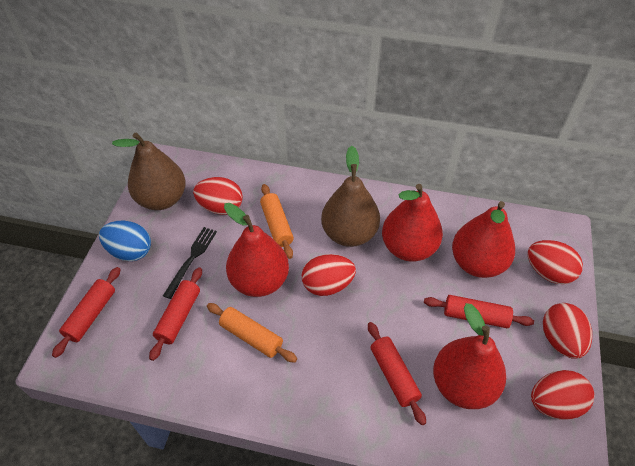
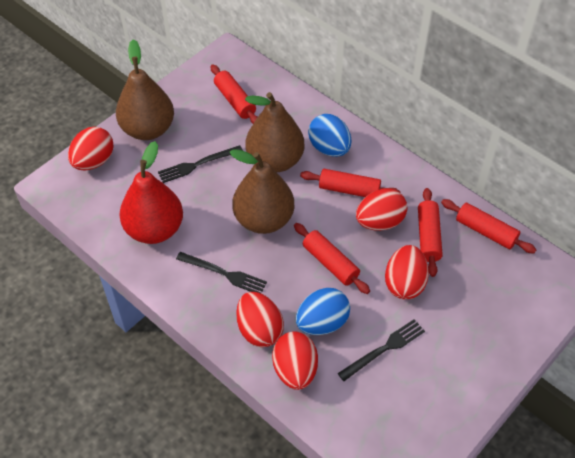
black fork: [163,227,217,299] = 1 -> [158,145,243,183] [176,252,267,293] [338,319,425,381] = 3
blue egg: [99,221,151,261] = 1 -> [296,288,350,335] [308,114,351,157] = 2
brown pear: [112,133,186,210] [321,146,380,247] = 2 -> [116,40,174,140] [230,149,294,234] [245,92,304,172] = 3
orange rolling pin: [207,303,297,363] [260,184,294,259] = 2 -> none = 0
red pear: [224,203,289,297] [382,184,443,262] [433,303,506,409] [452,201,515,278] = 4 -> [120,141,183,244] = 1
red rolling pin: [52,267,121,358] [149,267,202,361] [368,322,426,425] [424,295,534,328] = 4 -> [211,64,257,124] [294,223,370,294] [300,169,400,197] [418,188,443,277] [441,199,536,253] = 5

